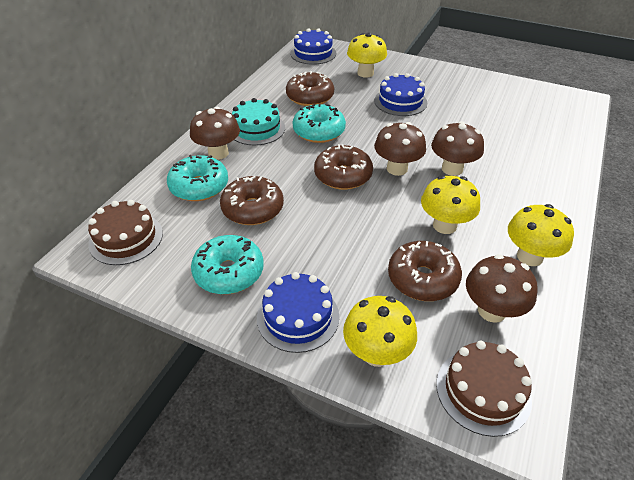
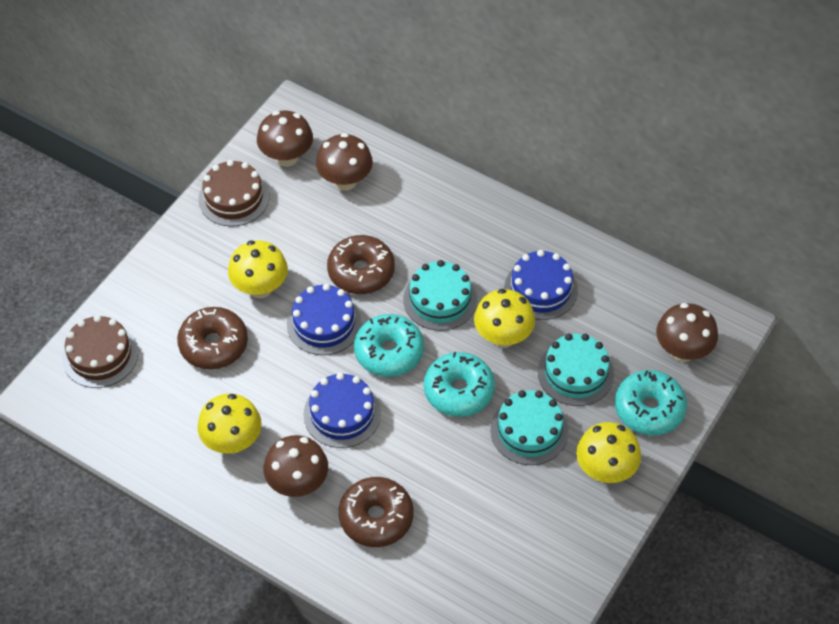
brown donut: [220,176,284,225] [286,71,334,106] [314,144,373,190] [388,241,462,301] = 4 -> [177,307,248,369] [327,235,395,294] [339,477,413,547] = 3
turquoise cake: [232,98,285,145] = 1 -> [403,260,477,331] [490,390,569,465] [538,333,614,406] = 3

